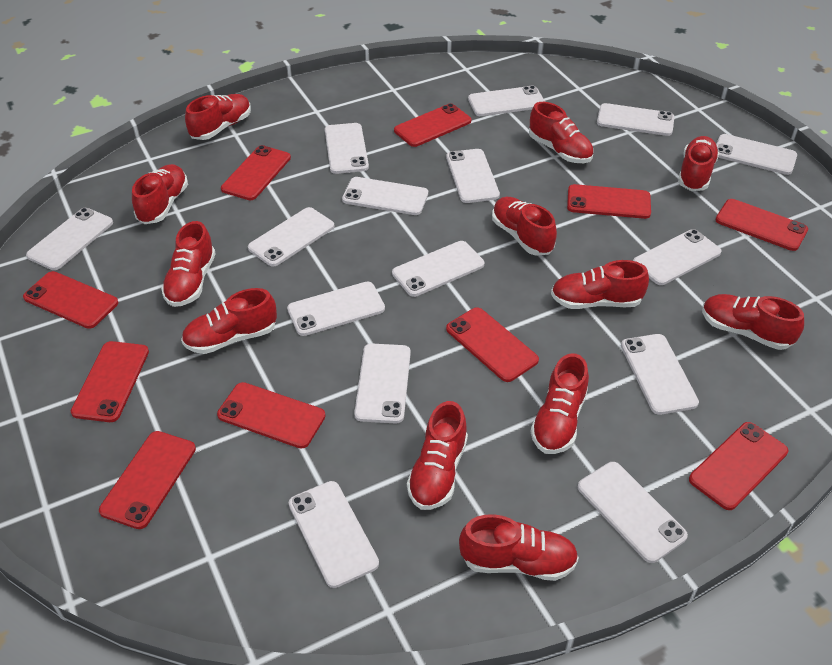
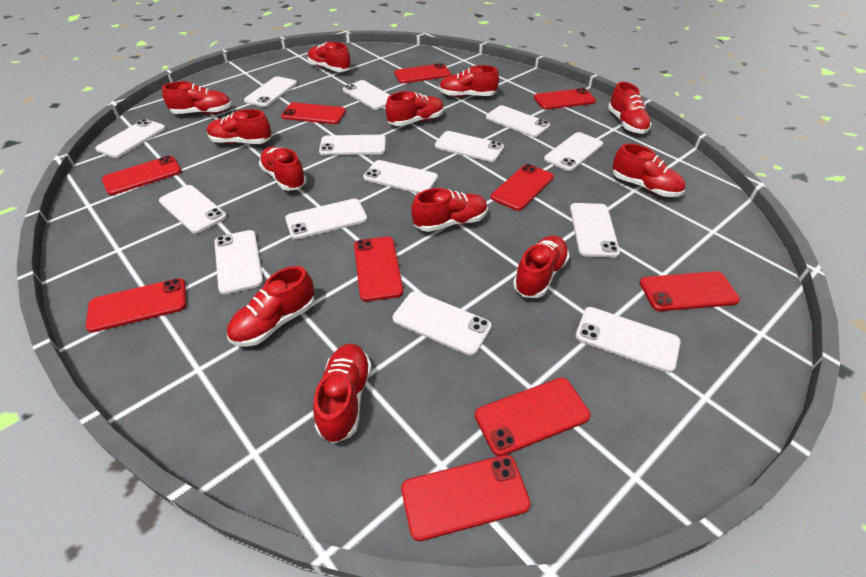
white phone: [26,208,113,270] [248,207,334,267] [287,282,385,336] [289,481,379,588] [325,123,369,174] [342,177,428,215] [354,343,411,424] [392,241,484,297] [446,149,500,203] [468,86,545,116] [578,462,688,563] [597,103,675,136] [621,334,699,415] [633,229,722,285] [716,134,797,175] = 15 -> [95,119,166,158] [159,185,227,234] [214,230,263,295] [244,76,297,107] [285,199,367,239] [319,135,386,155] [343,80,390,110] [363,160,438,193] [393,291,492,356] [435,131,504,162] [486,105,550,137] [544,132,603,171] [570,203,620,258] [575,307,681,373] = 14

